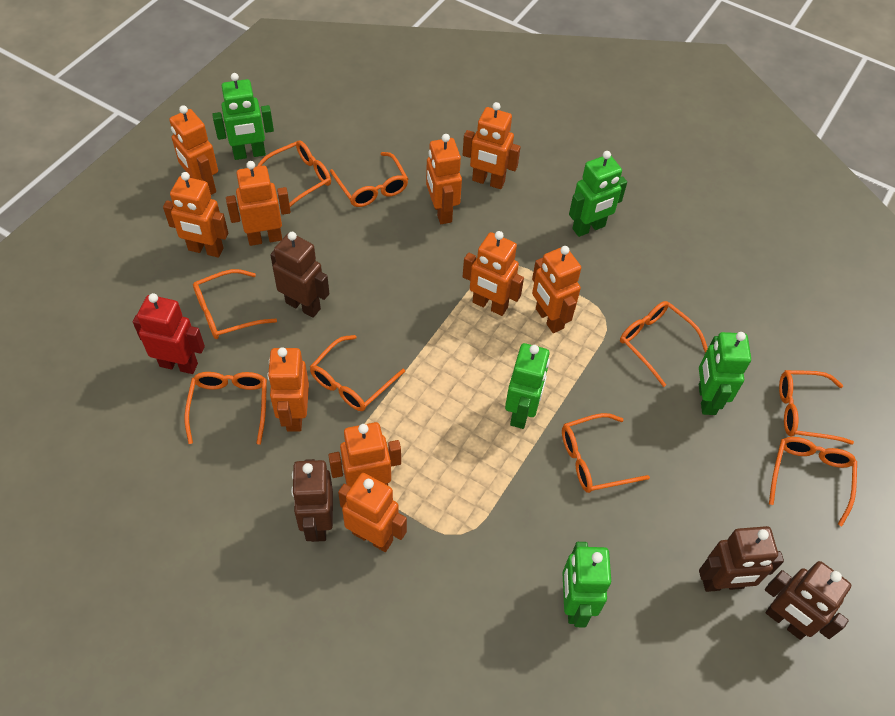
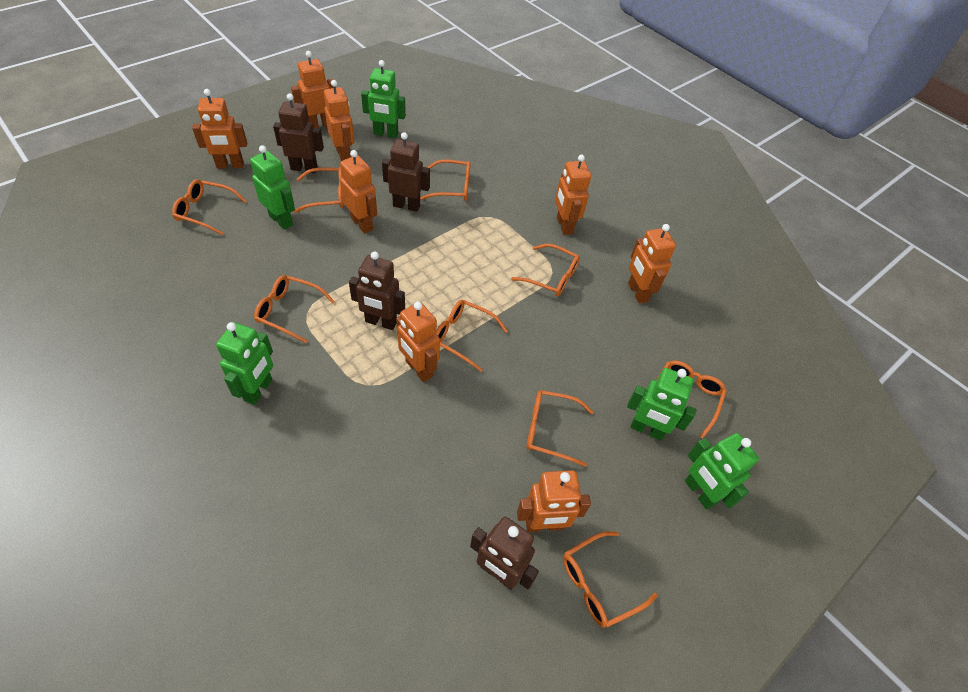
orange robot: [163,172,228,258] [169,105,218,195] [226,161,291,246] [267,347,309,432] [328,422,401,487] [338,473,407,552] [426,134,462,224] [463,102,521,189] [463,231,524,316] [532,246,581,333] = 10 -> [192,89,247,169] [291,51,334,128] [324,80,354,161] [340,150,377,233] [396,302,440,382] [517,470,591,532] [555,155,591,235] [628,224,676,303] = 8
red robot: [133,293,205,374] = 1 -> none = 0

